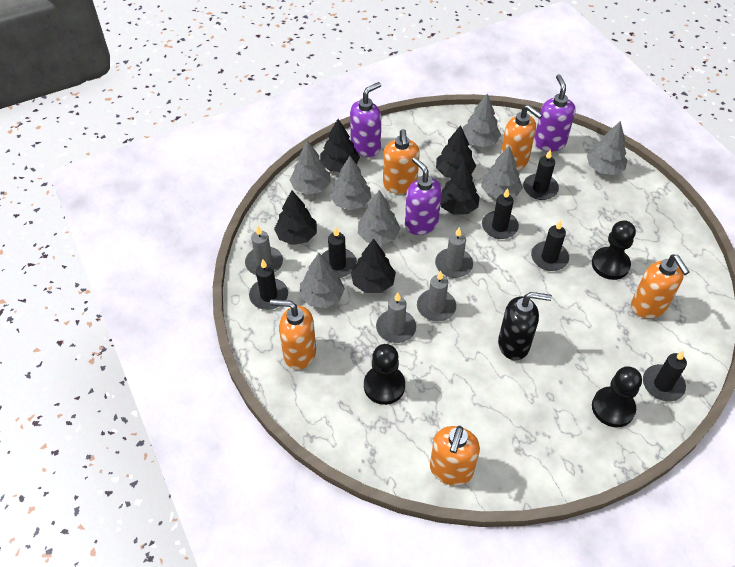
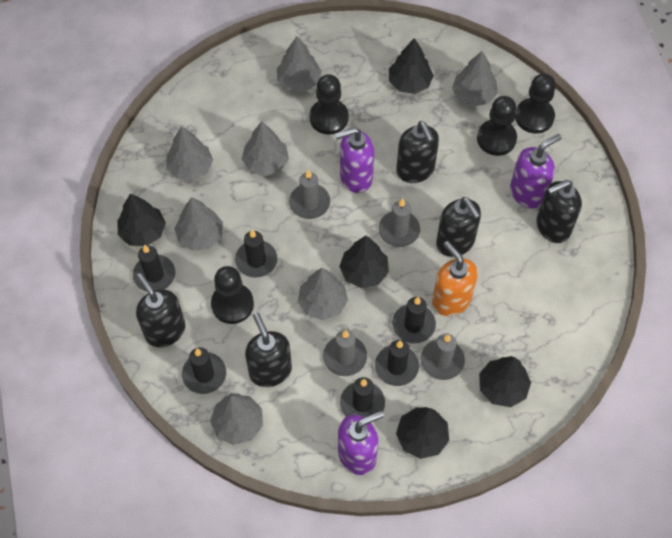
black pawn: [364,344,405,405] [592,220,636,280] [592,366,642,427] = 3 -> [211,266,254,324] [309,75,348,135] [477,96,517,156] [515,73,556,134] = 4
black soap dispenser: [498,292,552,360] = 1 -> [136,273,185,347] [245,313,292,387] [396,121,439,183] [436,197,481,257] [536,180,582,243] = 5
orange soap dispenser: [270,299,316,370] [383,129,420,194] [430,426,480,486] [500,105,542,170] [631,255,689,318] = 5 -> [432,241,478,316] = 1

